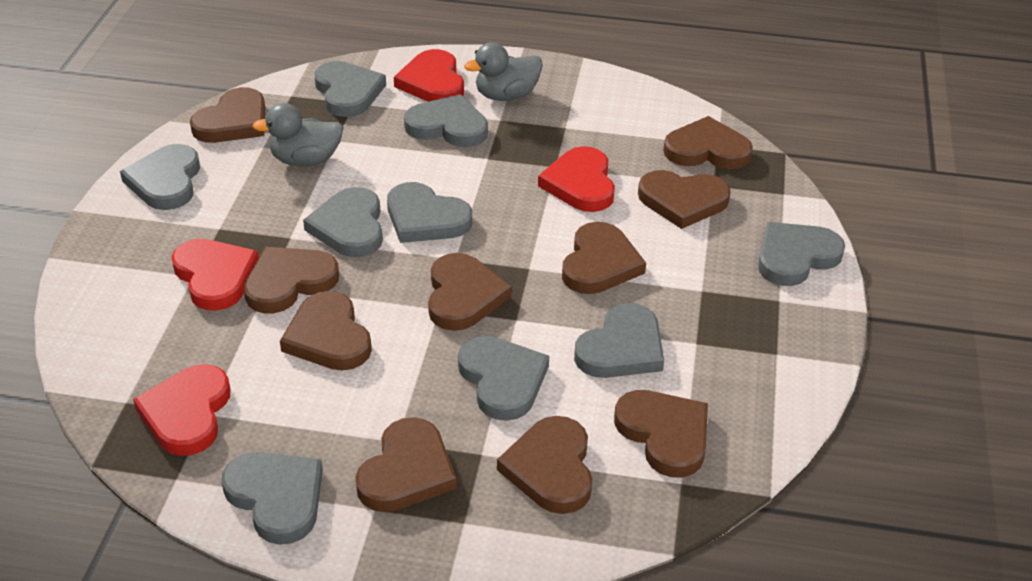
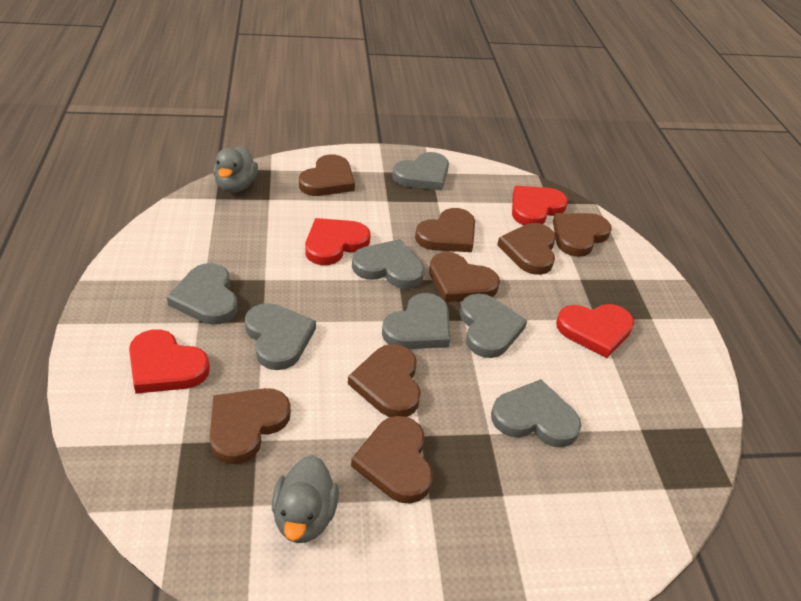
brown heart: [190,87,265,143] [244,247,339,313] [280,291,372,371] [355,417,456,512] [428,253,511,331] [497,416,593,514] [562,222,646,294] [614,390,708,477] [638,170,731,229] [663,116,753,169] = 10 -> [210,388,291,464] [299,154,355,196] [348,344,421,417] [351,416,433,504] [415,208,475,252] [429,252,500,302] [497,223,556,275] [553,213,612,257] = 8
grey heart: [120,144,200,210] [222,452,323,545] [303,187,383,257] [314,61,386,117] [387,182,472,243] [404,94,488,147] [458,336,549,421] [574,303,664,378] [758,222,845,286] = 9 -> [167,263,238,325] [245,303,316,370] [352,239,424,289] [382,293,450,349] [392,152,449,191] [460,294,527,358] [491,379,582,447] = 7

